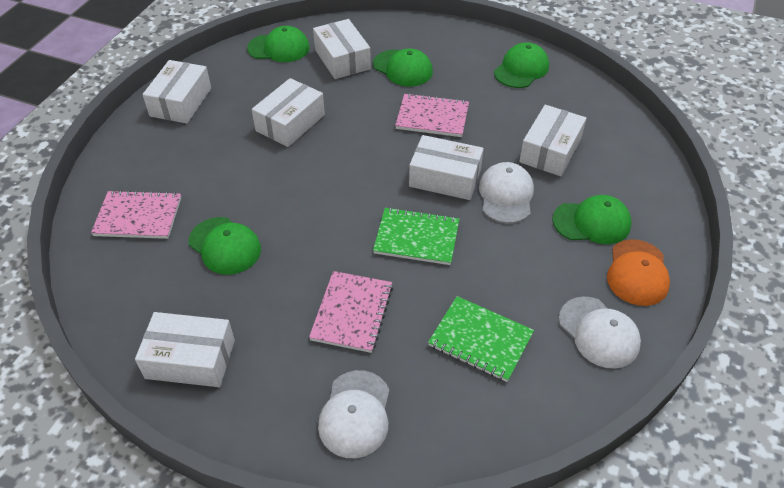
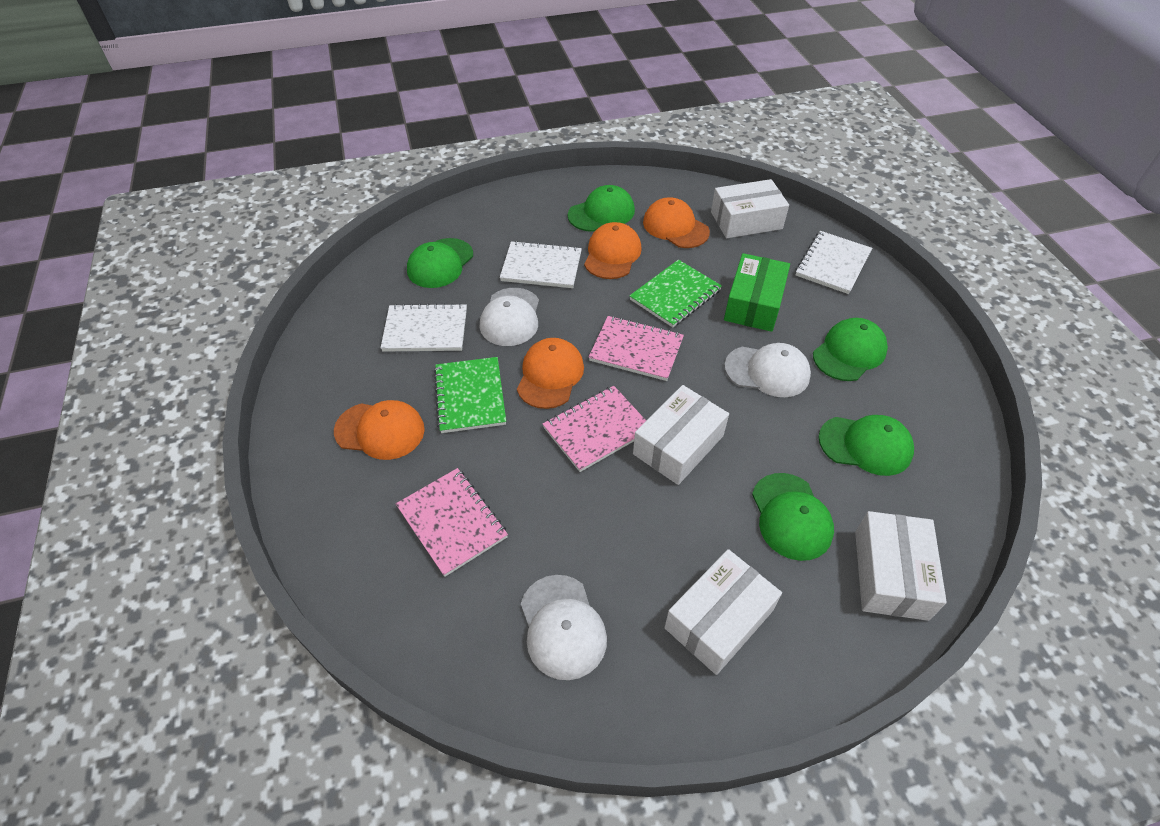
green box: none = 0 -> [724,253,790,332] = 1
orange cap: [607,239,670,306] = 1 -> [334,400,425,460] [517,338,584,409] [584,222,642,279] [643,197,710,248] = 4
white box: [135,312,235,387] [142,60,211,123] [252,78,325,147] [313,19,371,79] [409,135,484,200] [519,105,586,176] = 6 -> [633,385,729,485] [664,549,782,675] [711,179,789,238] [855,511,947,621] = 4
white notebook: none = 0 -> [381,303,467,352] [500,241,582,288] [796,231,872,294] = 3

